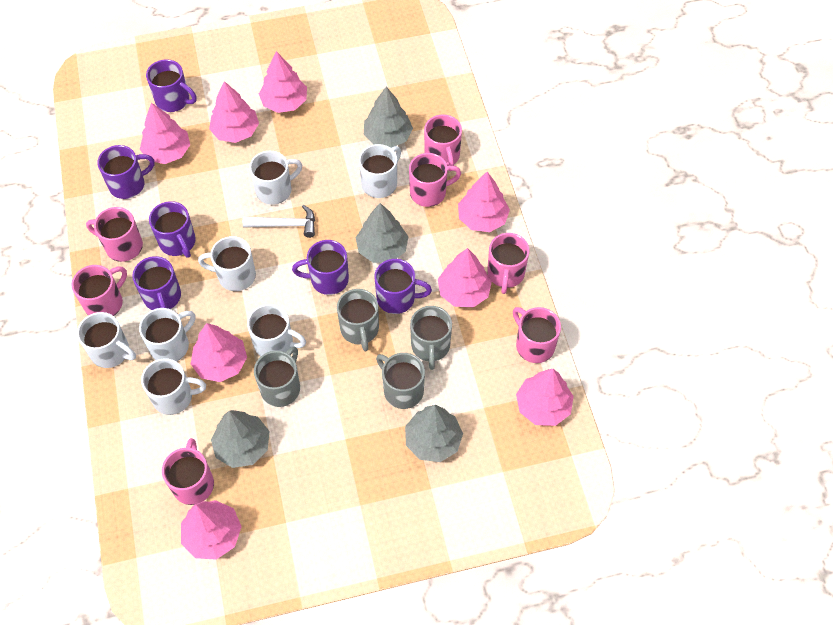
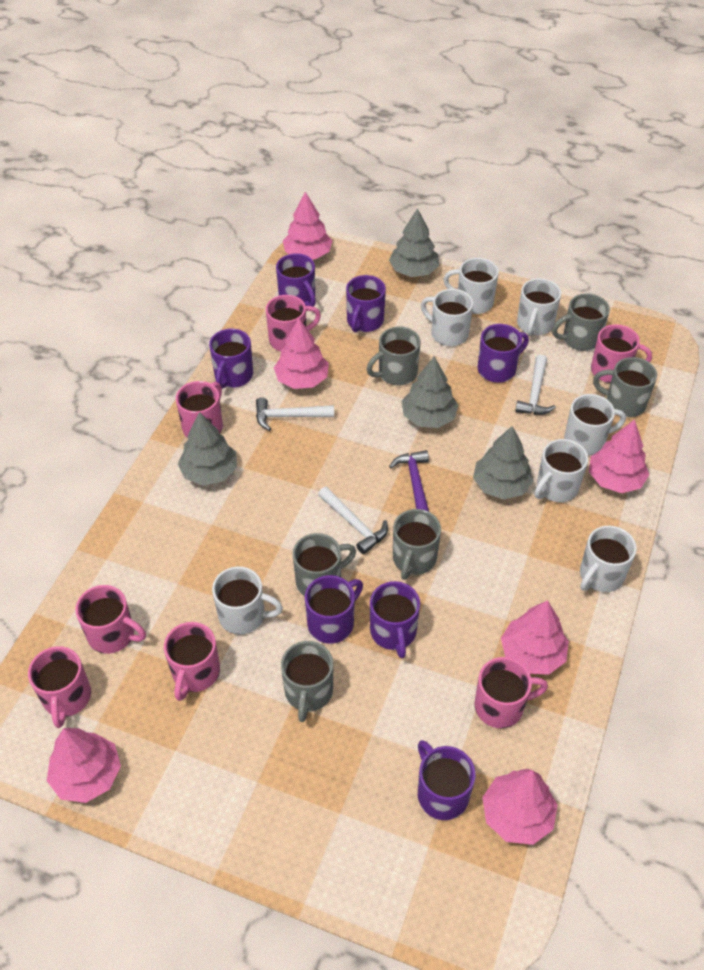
grey mug: [254,346,300,407] [337,289,379,352] [376,353,425,409] [410,306,452,370] = 4 -> [281,641,333,722] [293,533,356,596] [367,326,420,385] [393,509,441,580] [552,293,610,351] [593,357,657,417] = 6
pink tree: [140,103,190,164] [181,500,242,560] [191,323,247,382] [209,81,259,143] [259,51,307,113] [438,248,492,307] [458,172,510,232] [516,369,574,426] = 8 -> [47,728,121,803] [274,318,329,389] [283,192,332,259] [482,769,558,845] [501,600,569,675] [589,420,649,493] = 6
purple hammer: none = 0 -> [389,450,429,512] = 1
purple mug: [97,145,155,199] [132,256,181,310] [146,59,197,112] [149,201,196,258] [292,240,349,295] [375,259,432,314] = 6 -> [209,329,253,389] [276,253,316,307] [305,575,363,644] [346,275,386,332] [370,581,420,658] [418,740,476,820] [478,324,529,383] = 7
white hammer: [243,205,315,238] = 1 -> [256,397,334,431] [318,487,388,554] [515,355,556,415] = 3

